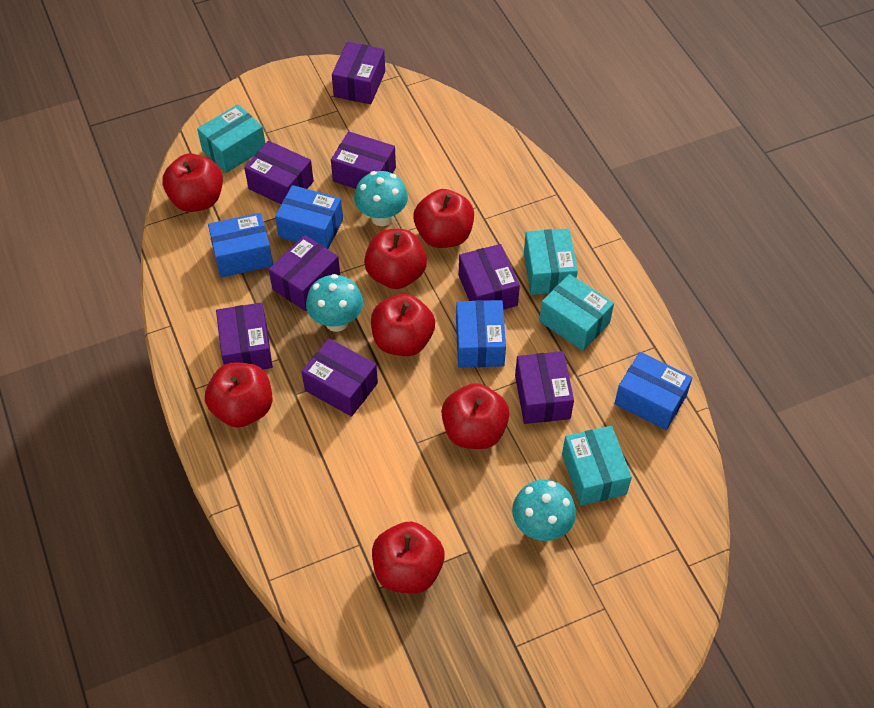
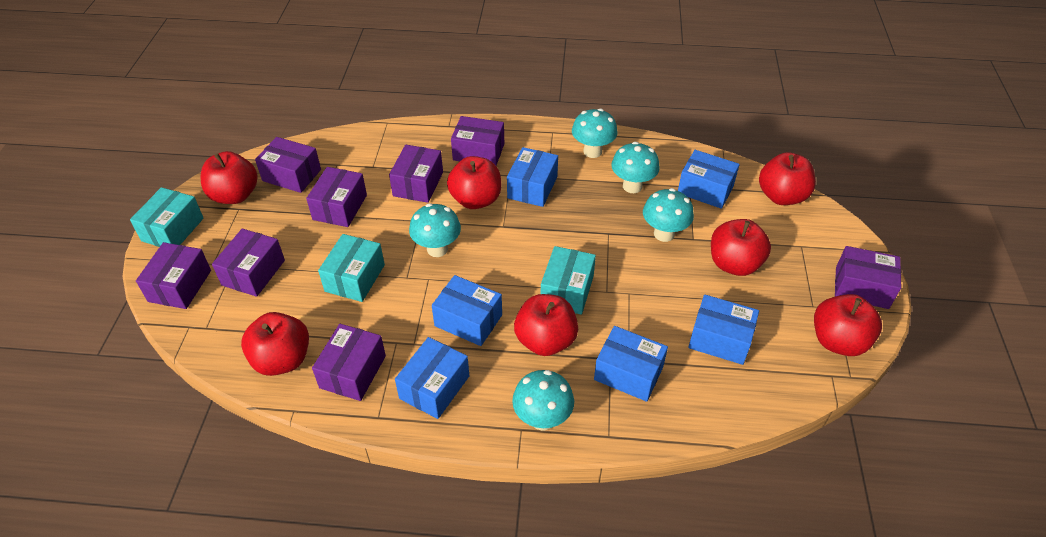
blue box: [208,213,273,278] [275,185,343,249] [456,300,506,368] [614,352,693,430] = 4 -> [395,337,469,419] [432,275,502,346] [507,147,558,207] [594,326,668,402] [678,150,740,209] [688,295,759,365] = 6
turquoise box: [197,104,265,173] [524,228,578,295] [539,274,614,351] [562,426,632,506] = 4 -> [130,187,204,247] [318,234,385,302] [541,246,596,315] = 3
turquoise mushroom: [306,274,363,332] [354,171,408,226] [512,480,576,541] = 3 -> [409,203,461,257] [512,370,574,430] [572,109,617,158] [611,142,660,193] [643,188,694,242] = 5

